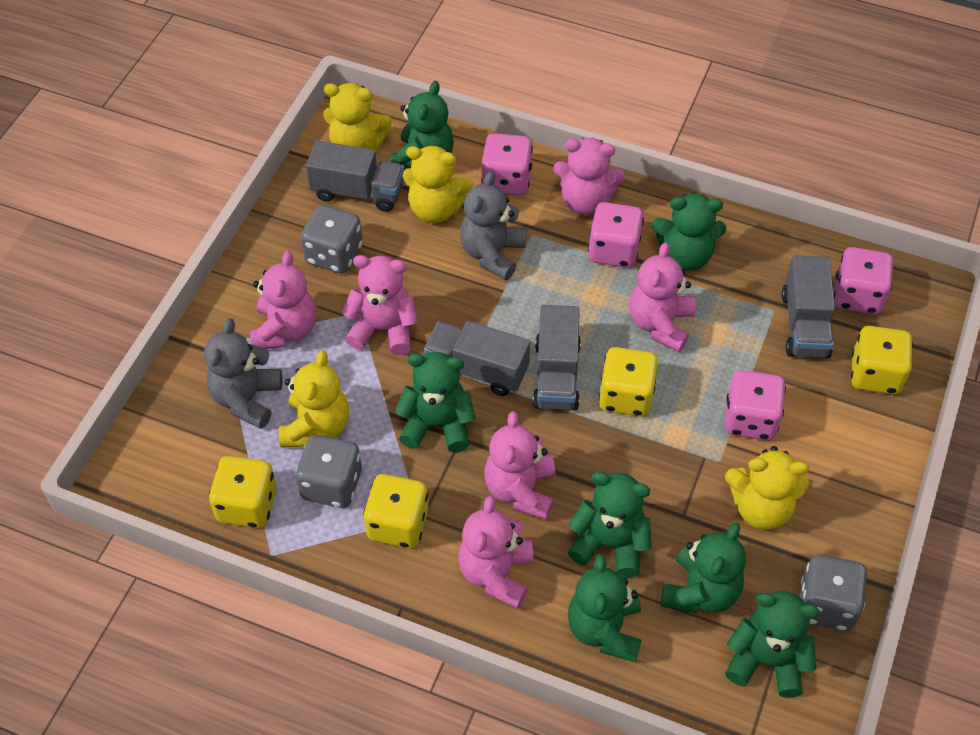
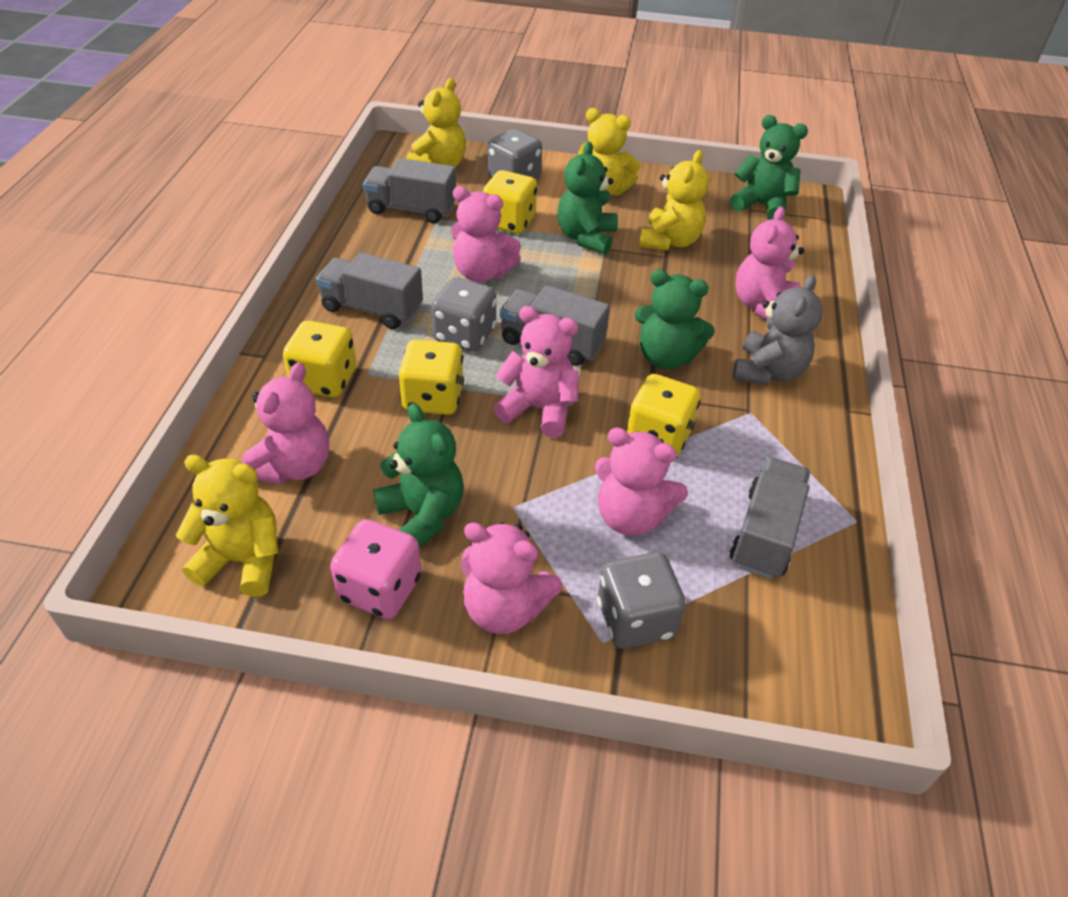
green teddy bear: [391,81,454,171] [395,352,476,453] [568,472,652,578] [568,554,642,662] [652,192,726,271] [661,523,746,614] [725,591,820,698] = 7 -> [373,403,464,548] [557,142,618,255] [635,269,715,369] [730,115,808,220] = 4
grey teddy bear: [204,318,283,429] [460,171,527,280] = 2 -> [733,275,823,385] = 1
pink dice: [481,133,533,196] [588,202,644,268] [725,370,786,440] [834,247,893,314] = 4 -> [330,519,421,619] = 1

